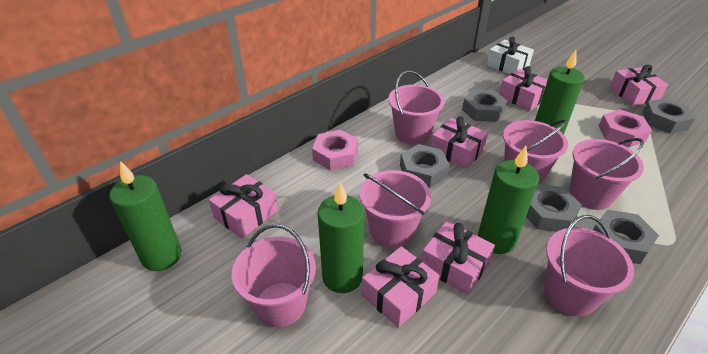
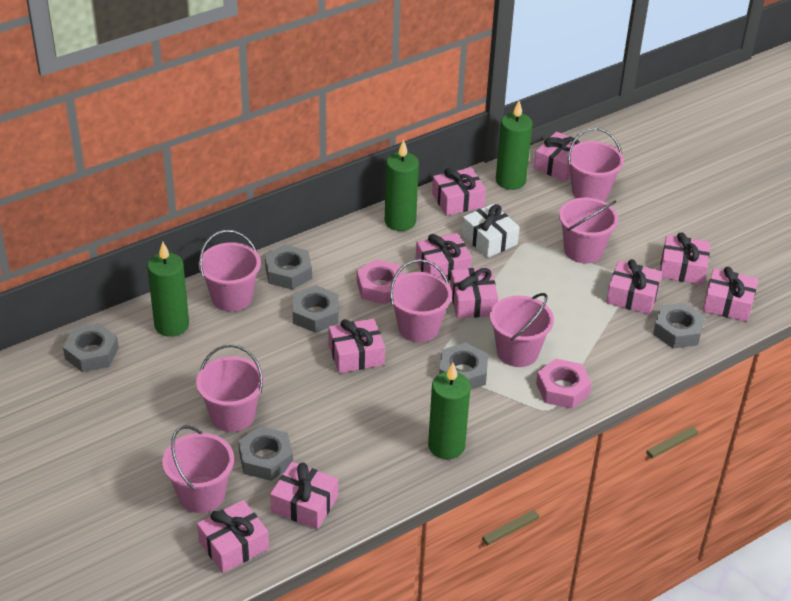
grey nut: [400,144,450,188] [462,89,507,122] [526,184,582,232] [593,210,659,264] [643,98,695,133] = 5 -> [63,323,119,372] [238,426,293,481] [265,245,312,290] [293,285,338,333] [439,342,488,390] [653,303,705,348] = 6
pink bucket: [232,224,316,327] [360,170,431,247] [388,71,445,145] [503,120,568,184] [544,215,634,316] [569,138,644,210] = 6 -> [162,426,234,513] [196,344,264,432] [199,230,261,312] [389,259,452,342] [490,293,554,367] [559,198,618,263] [567,128,624,201] = 7
pink gift: [209,174,278,238] [362,246,440,328] [421,221,495,295] [431,116,488,169] [499,66,547,111] [609,65,668,106] = 6 -> [197,500,269,573] [270,462,338,529] [328,319,385,373] [416,233,472,281] [432,168,486,216] [450,268,498,318] [534,132,581,182] [606,259,662,314] [660,232,710,285] [703,267,758,322] = 10

